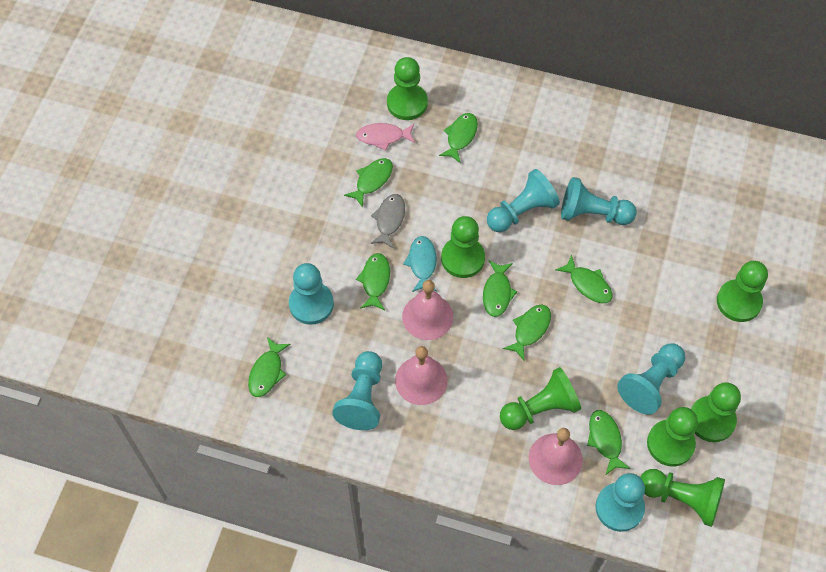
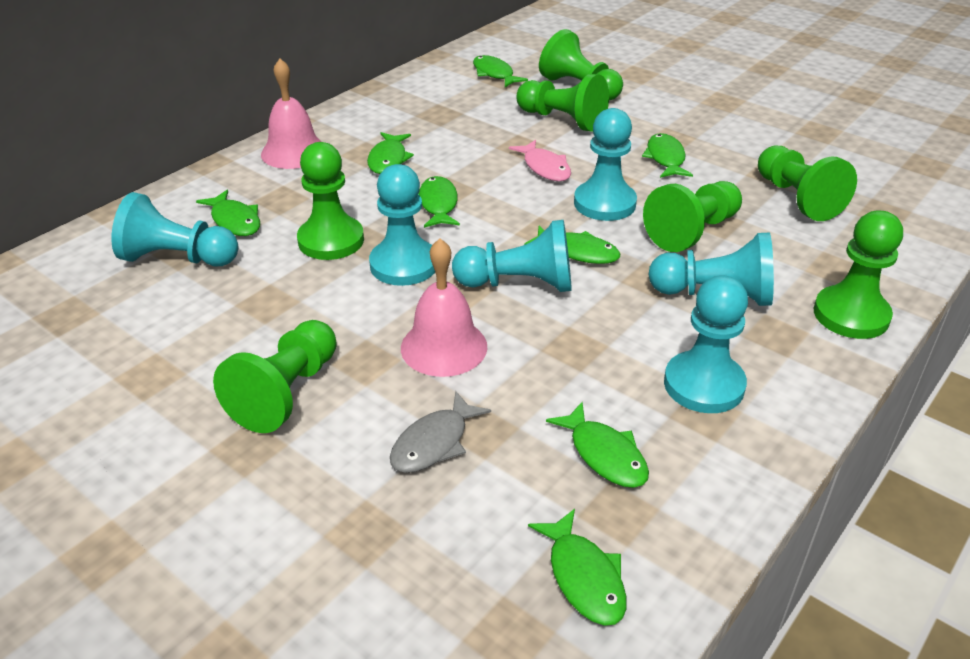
pink bell: [395,346,448,405] [402,280,453,340] [529,428,583,485] = 3 -> [261,59,322,169] [401,239,487,377] = 2
turquoise fish: [403,236,437,292] = 1 -> none = 0

